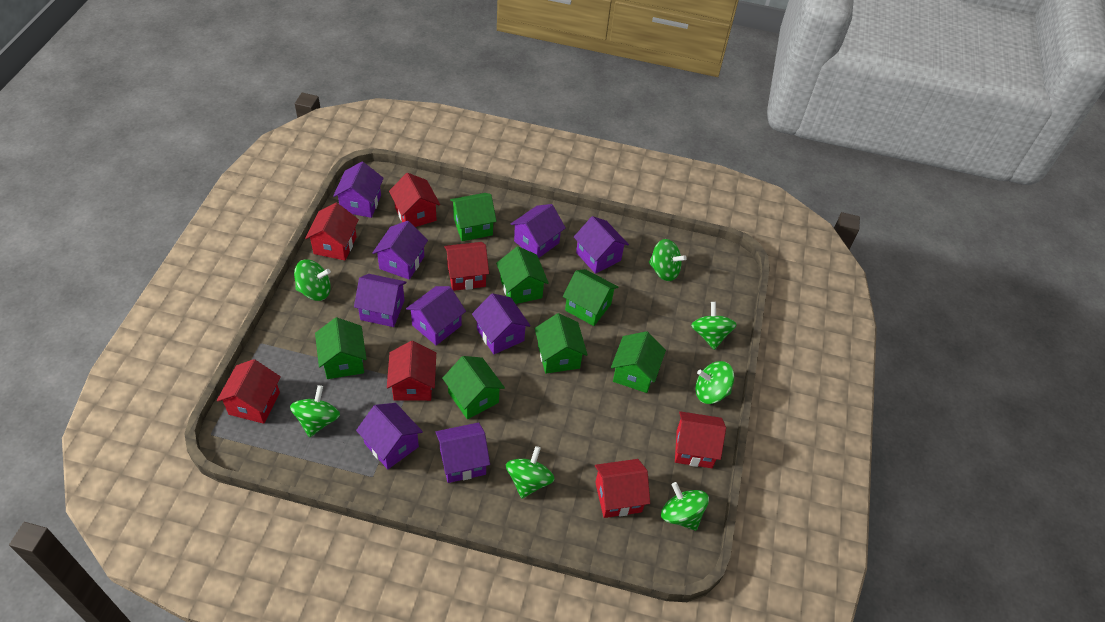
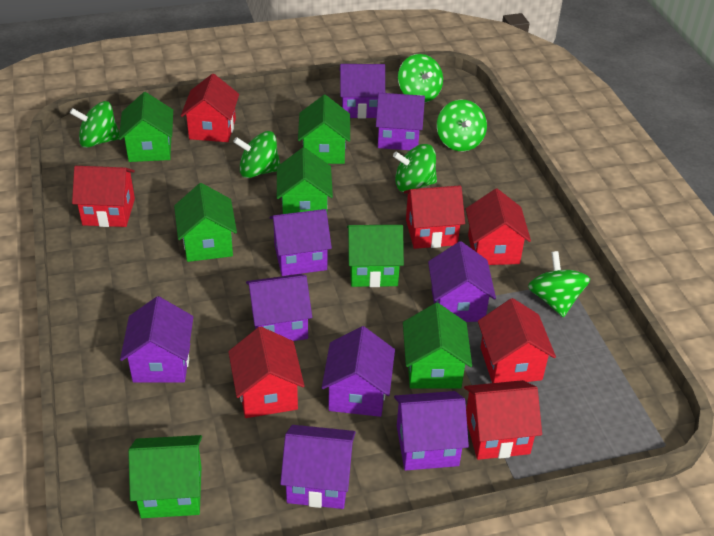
green spinning top: [290,385,340,438] [294,259,331,301] [506,446,554,499] [649,239,687,281] [661,482,709,531] [691,302,737,350] [695,361,734,404] = 7 -> [70,101,119,148] [233,131,280,178] [393,144,437,192] [398,54,443,102] [437,100,487,151] [528,251,590,317] = 6

